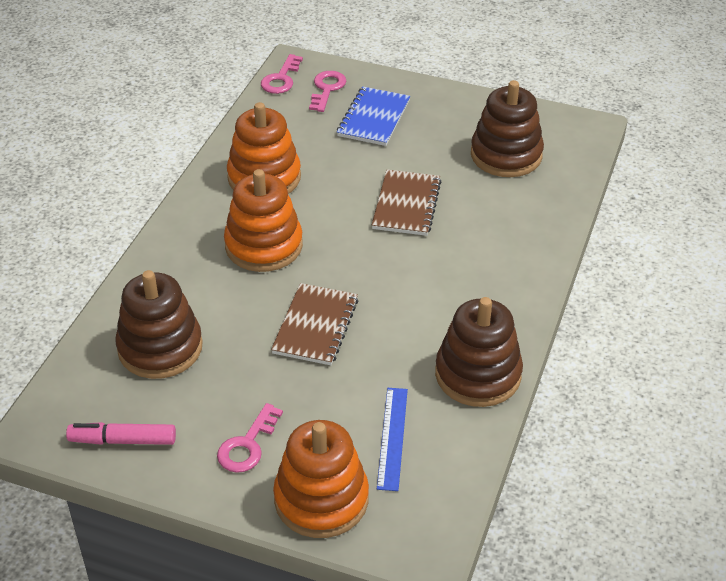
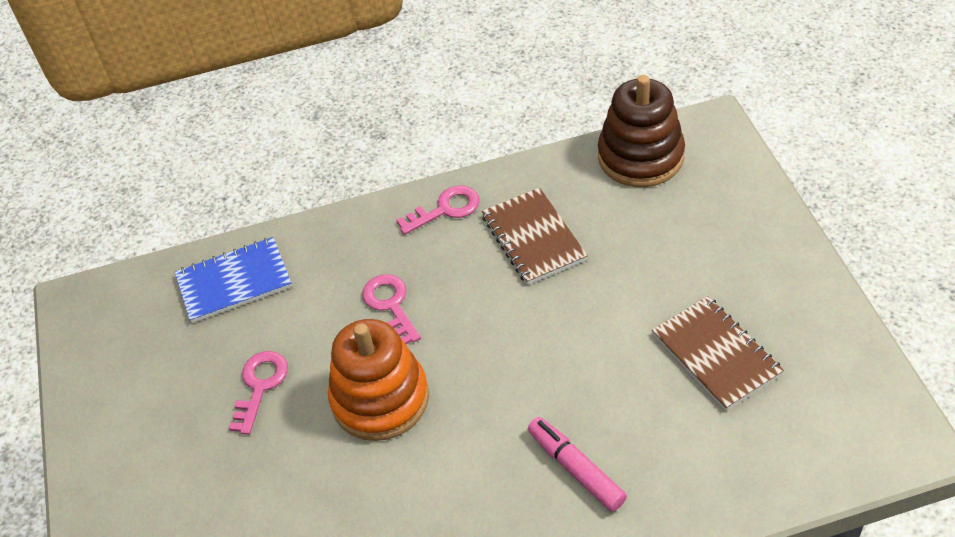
blue ruler: [377,388,408,491] = 1 -> none = 0
brown stacking toy: [115,270,203,379] [435,297,523,407] [471,80,544,177] = 3 -> [598,75,685,187] = 1
orange stacking toy: [224,169,303,272] [227,102,301,194] [273,420,369,538] = 3 -> [328,319,429,441] = 1

